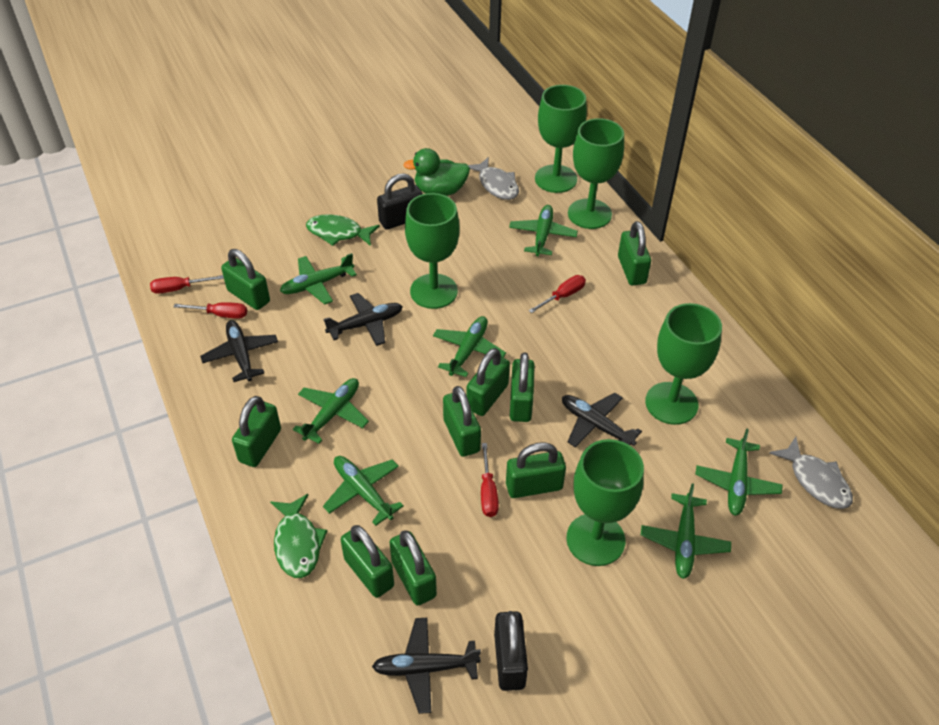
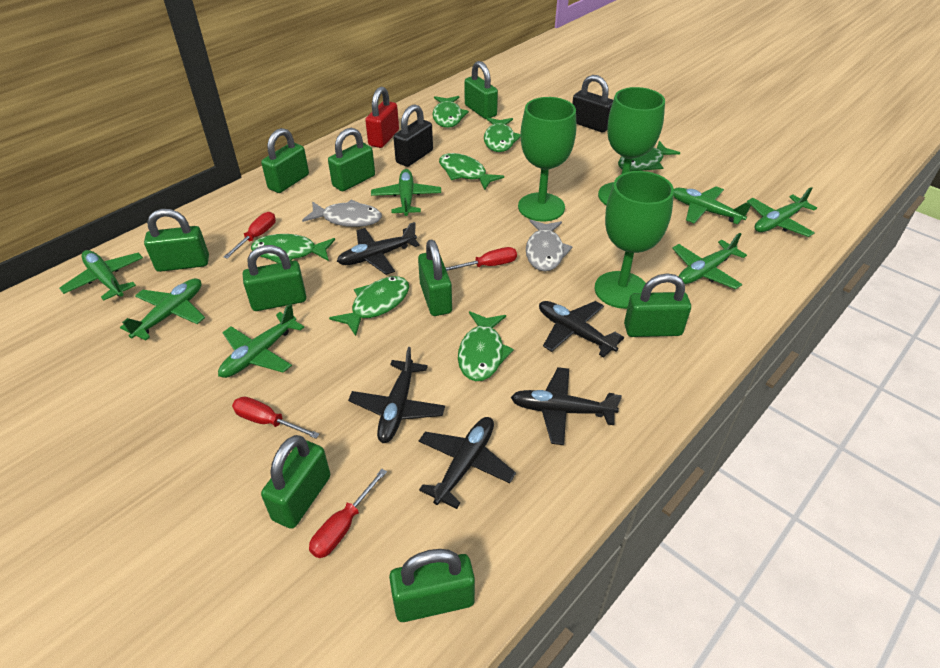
black plane: [200,320,278,382] [323,293,403,346] [372,618,481,714] [562,393,642,448] = 4 -> [337,222,420,275] [348,347,445,443] [419,417,516,509] [511,367,622,445] [539,301,624,358] = 5
green duck: [403,148,470,196] = 1 -> none = 0
green fish: [270,494,327,578] [306,214,380,246] = 2 -> [251,234,335,263] [329,276,409,336] [432,96,469,128] [439,153,504,190] [458,311,514,381] [484,117,521,152] [618,141,680,172] = 7
green goblet: [405,193,460,309] [535,85,587,193] [566,439,644,566] [568,118,624,229] [645,303,722,425] = 5 -> [518,97,576,221] [595,171,674,309] [598,87,665,205] = 3
red padlock: none = 0 -> [365,87,399,148] = 1

